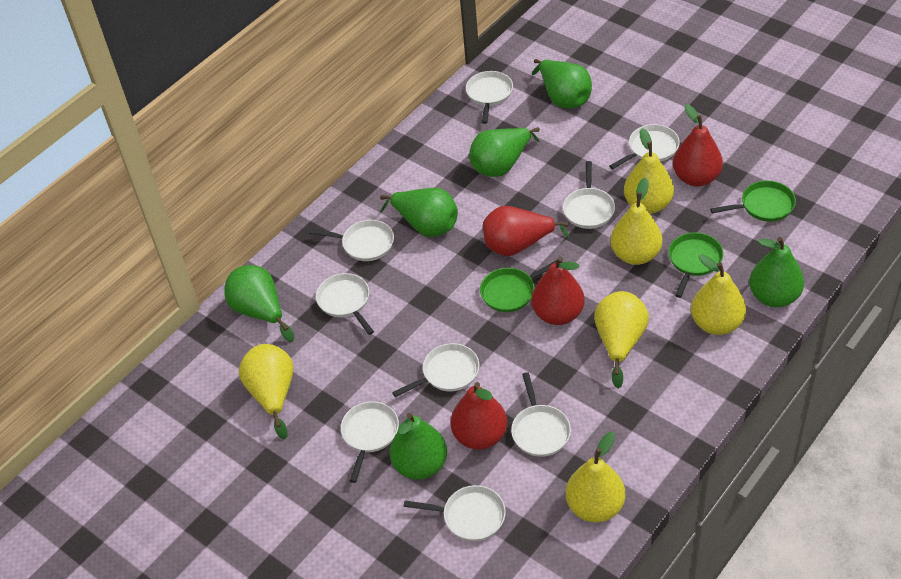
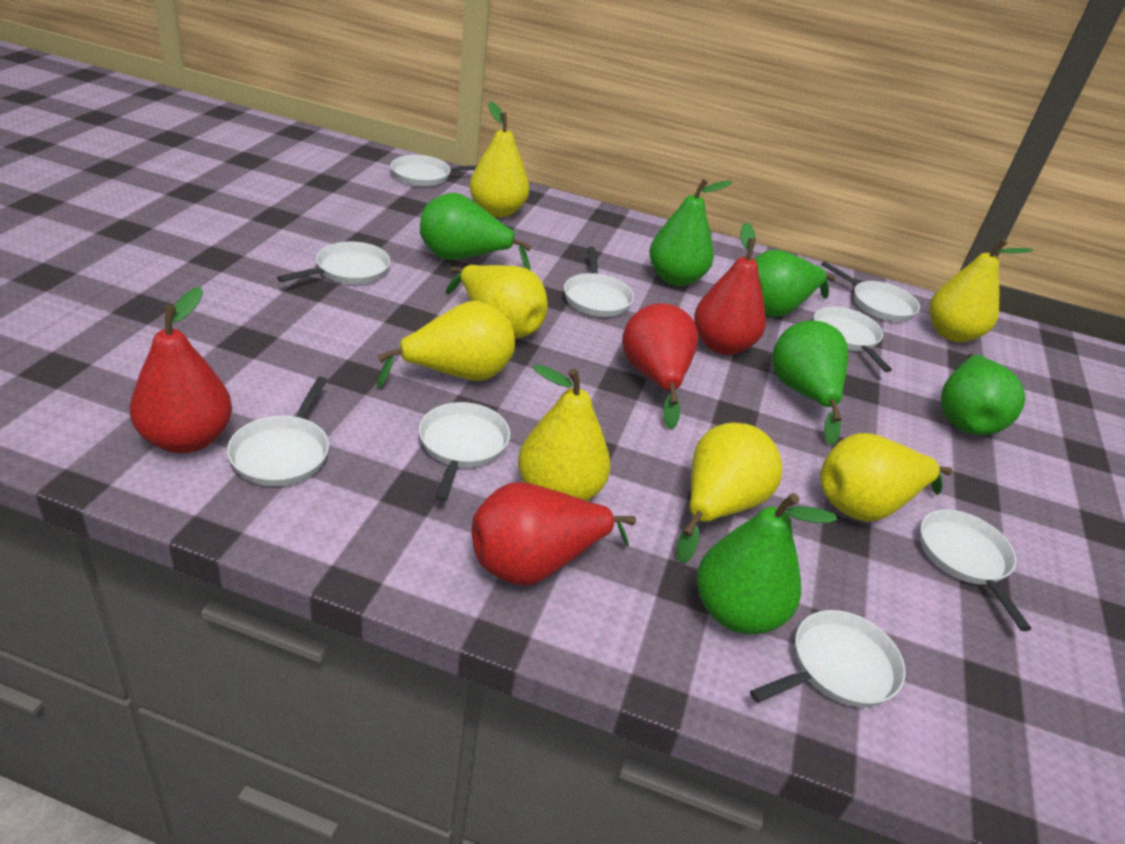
green pan: [480,260,562,312] [669,232,723,298] [710,180,796,222] = 3 -> none = 0
yellow pear: [239,344,294,439] [566,432,625,522] [594,291,649,388] [611,178,662,265] [624,128,674,214] [691,254,746,335] = 6 -> [377,301,515,388] [446,265,548,339] [469,102,529,217] [518,364,610,501] [677,423,782,563] [820,433,953,522] [929,239,1033,342] = 7

